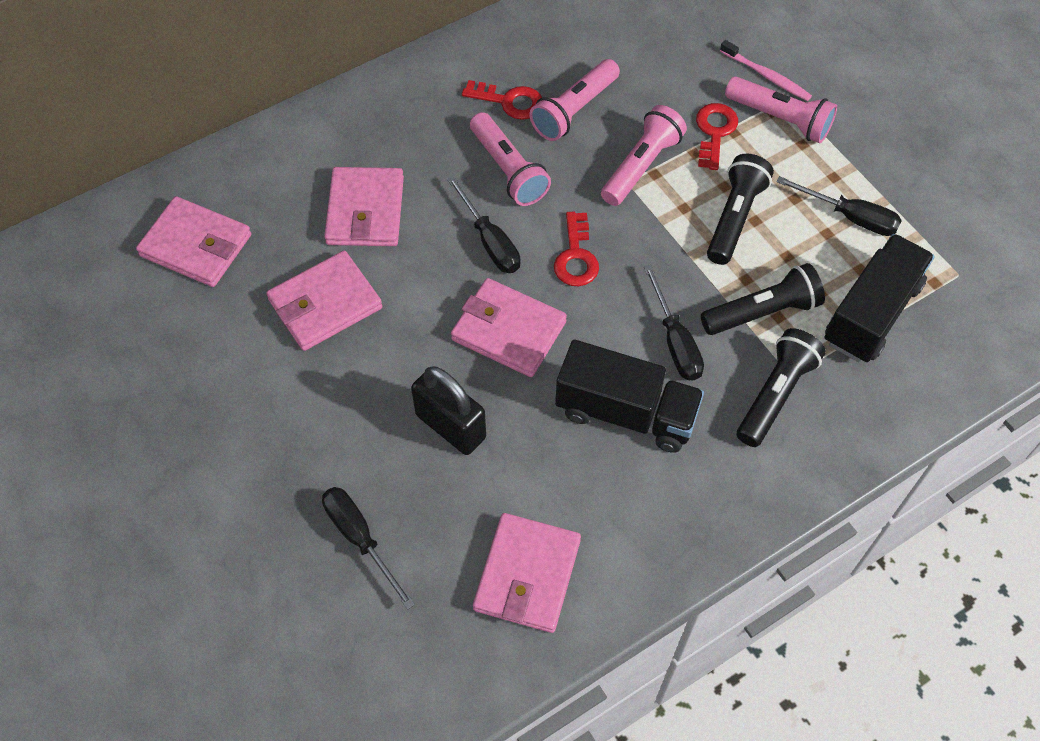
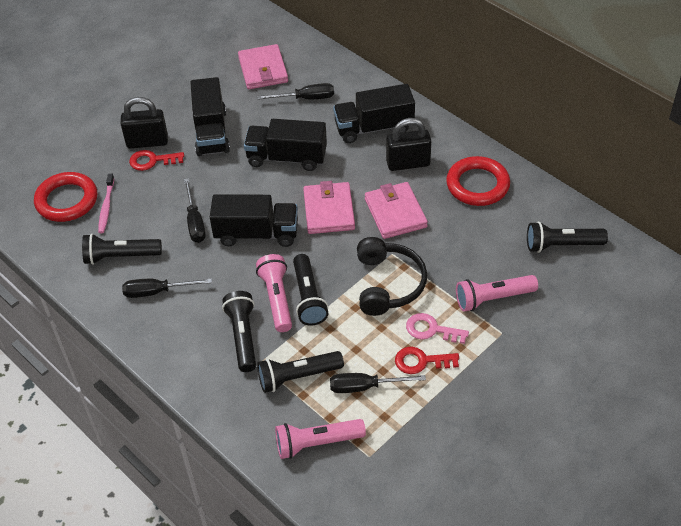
black flashlight: [701,263,825,335] [707,154,774,265] [737,328,826,447] = 3 -> [82,234,162,265] [222,291,256,372] [257,351,344,393] [293,254,328,326] [527,221,608,253] = 5
black headphones: none = 0 -> [357,237,427,316] = 1
black padlock: [411,366,486,455] = 1 -> [120,97,168,149] [386,118,431,171] = 2
black truck: [555,340,704,453] [825,234,935,362] = 2 -> [190,77,230,156] [210,194,298,247] [244,119,327,171] [333,84,415,143] = 4
pink flashlight: [470,112,551,206] [529,59,620,141] [601,105,687,206] [725,77,837,143] = 4 -> [256,254,292,332] [275,419,366,459] [456,275,538,312] = 3
pink key: none = 0 -> [406,313,469,344] = 1
pink wallet: [136,196,251,287] [266,251,382,351] [324,167,404,246] [451,278,567,377] [473,513,581,633] = 5 -> [238,44,288,89] [303,181,355,234] [365,182,428,239] = 3
red key: [462,80,542,120] [554,212,599,286] [696,103,738,170] = 3 -> [129,150,184,171] [395,347,459,374] = 2
red ring: none = 0 -> [34,172,97,222] [446,156,510,206] = 2

